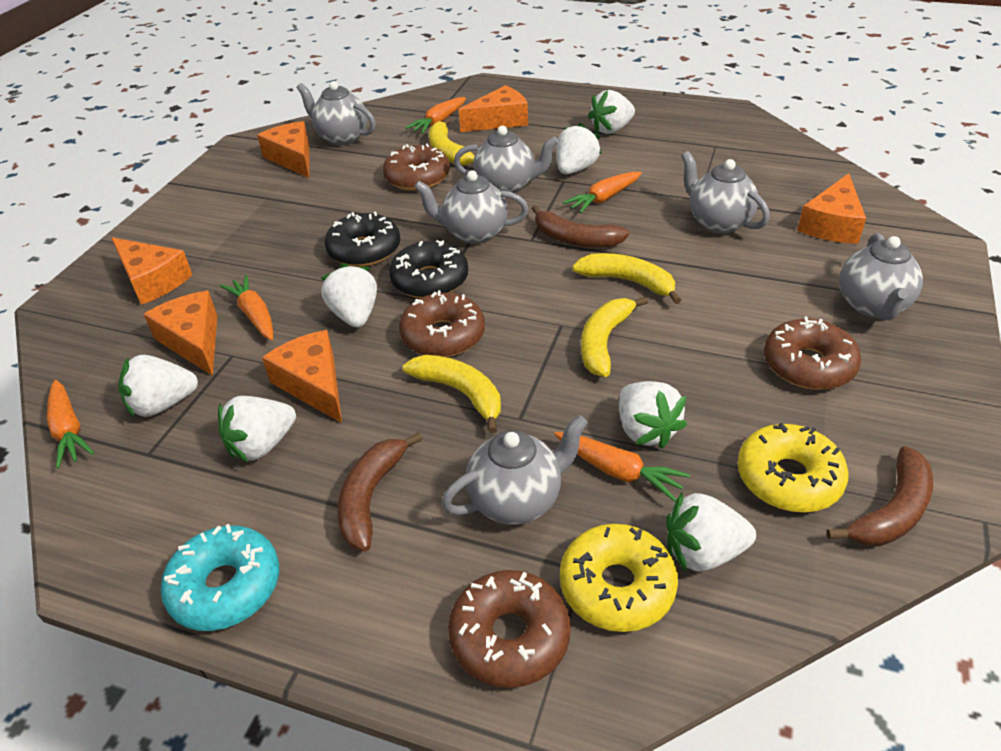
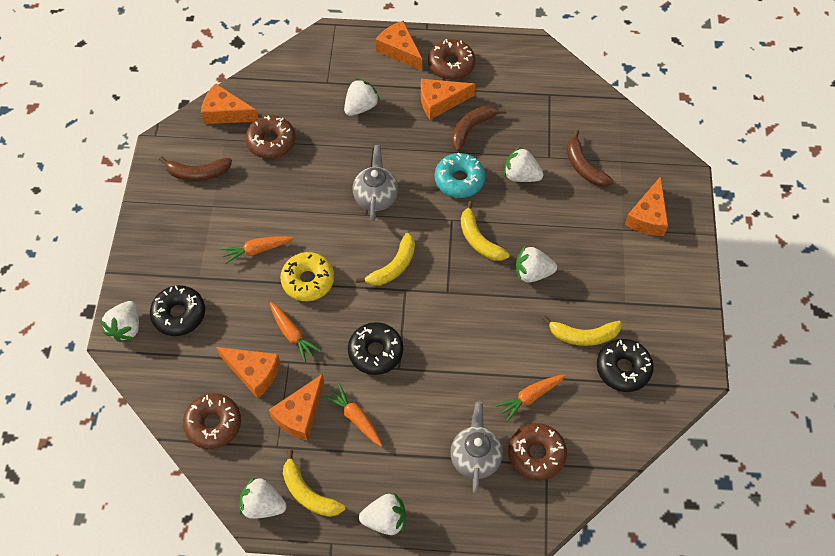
black donut: [324,212,400,267] [389,240,468,298] = 2 -> [150,285,205,336] [348,322,403,375] [597,339,654,392] = 3
grey teapot: [297,81,376,145] [414,170,529,244] [442,415,588,525] [454,126,559,193] [681,151,770,234] [839,233,923,320] = 6 -> [353,145,398,221] [450,401,503,494] = 2
orange carrot: [47,380,94,468] [220,275,273,340] [405,97,466,134] [554,432,690,502] [563,172,642,213] = 5 -> [221,236,294,264] [270,302,321,362] [323,383,382,446] [495,374,566,422] = 4
white strawberry: [118,355,198,417] [218,396,296,462] [321,263,377,327] [557,123,601,174] [588,90,635,134] [619,381,687,449] [666,492,756,572] = 7 -> [100,301,139,342] [239,477,287,519] [344,78,380,116] [359,493,406,535] [504,146,544,182] [515,246,557,282] = 6
yellow donut: [560,524,678,632] [738,423,849,512] = 2 -> [280,252,334,301] = 1

